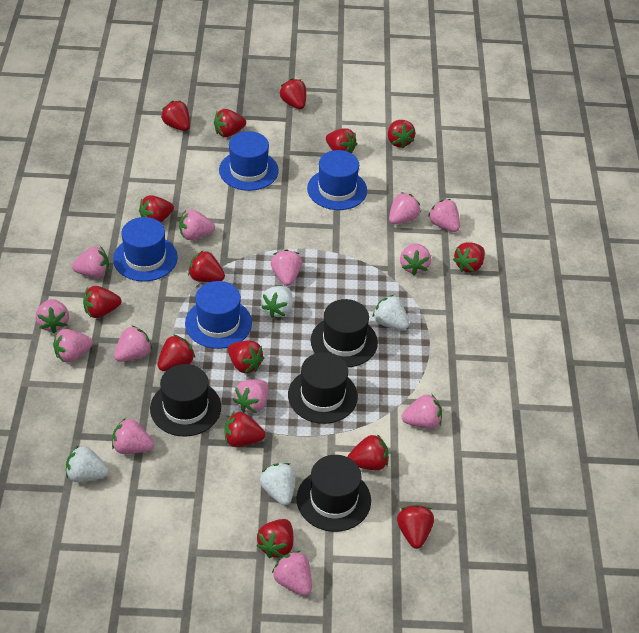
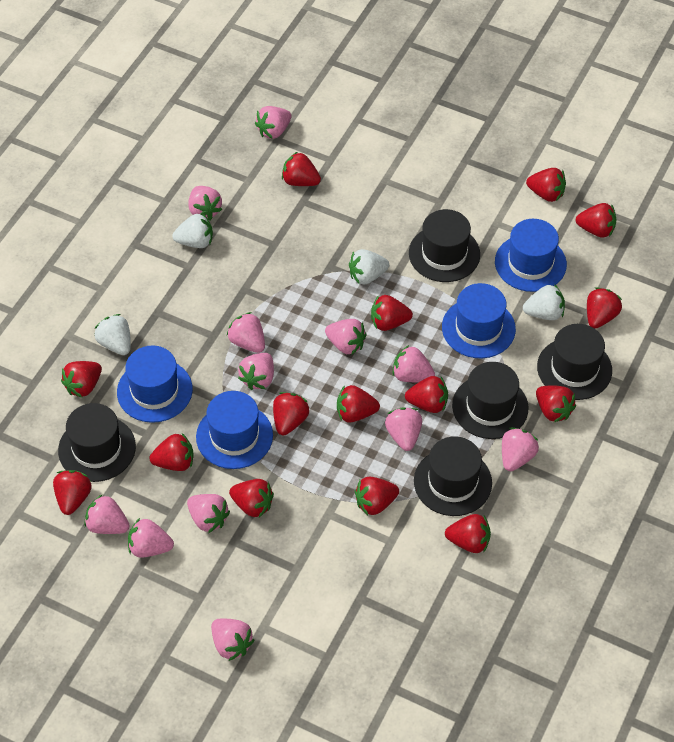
black hat: [150,364,221,437] [288,352,358,424] [297,455,371,532] [311,299,378,367] = 4 -> [58,403,136,482] [409,209,480,282] [414,436,492,516] [452,362,529,439] [537,324,612,400] = 5
pink strawberry: [36,299,69,333] [53,329,93,362] [72,246,109,278] [112,418,154,454] [114,325,152,362] [179,210,215,240] [233,379,268,413] [271,249,302,286] [272,551,312,596] [389,192,421,224] [400,243,431,275] [402,394,442,429] [428,199,460,232] = 13 -> [84,494,130,534] [128,518,174,558] [187,494,230,533] [189,186,222,220] [211,619,254,661] [227,312,265,353] [238,353,274,390] [255,106,291,139] [325,319,367,355] [385,407,422,451] [392,345,435,382] [502,428,539,471] = 12

